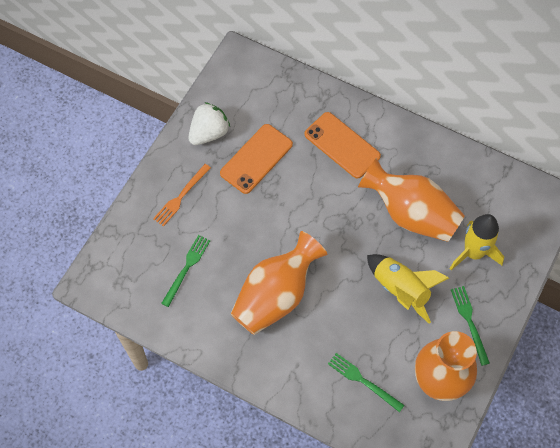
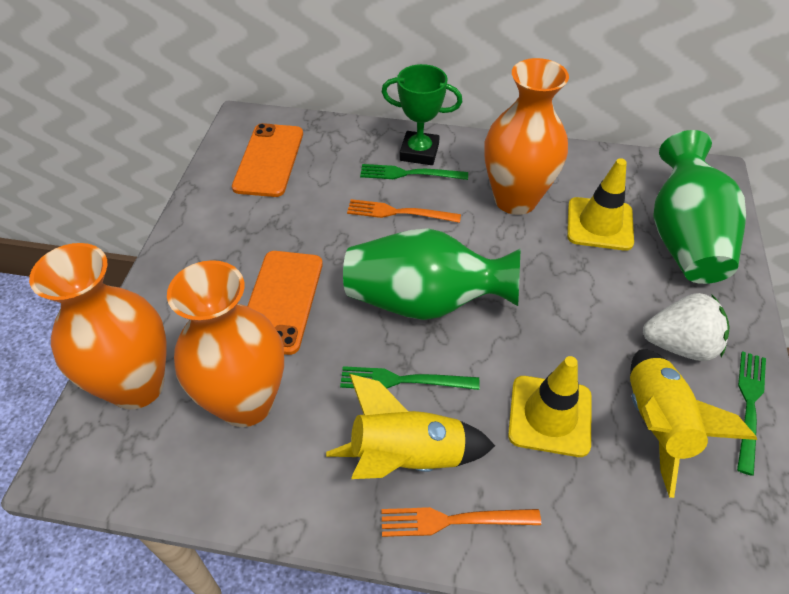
green trophy: none = 0 -> [382,64,462,165] = 1
green vase: none = 0 -> [343,228,520,320] [653,130,746,284] = 2
orange fork: [153,164,211,227] = 1 -> [347,199,461,223] [382,507,541,537] = 2
yellow traffic cone: none = 0 -> [508,356,592,457] [567,158,634,251] = 2

